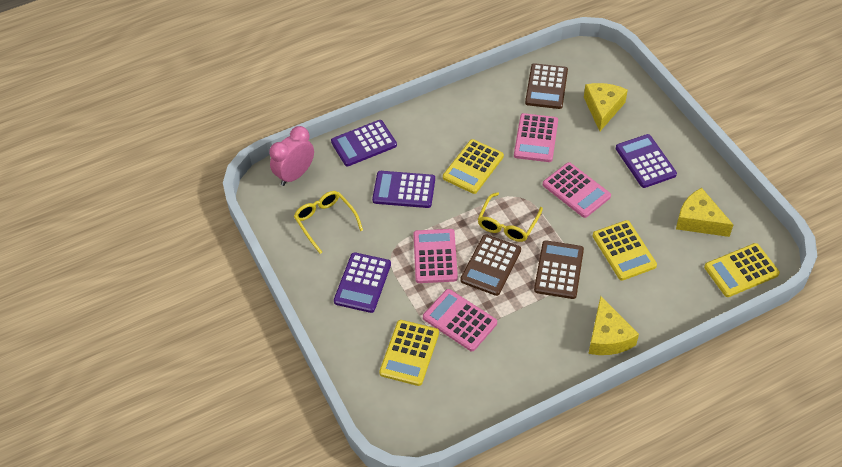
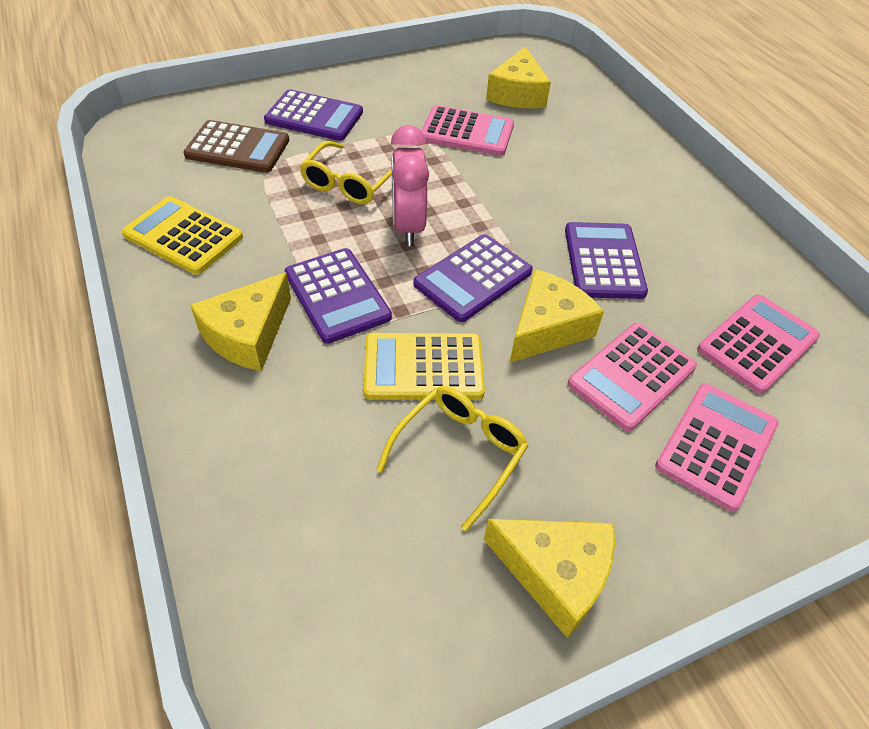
brown calculator: [460,234,521,296] [525,63,568,109] [534,240,584,299] = 3 -> [183,120,289,173] = 1
yellow calculator: [379,320,439,386] [443,139,504,194] [593,220,657,281] [704,243,780,297] = 4 -> [122,196,243,275] [363,333,485,400] = 2
yellow cheese: [584,83,628,131] [588,296,639,355] [676,188,733,237] = 3 -> [190,272,291,371] [484,519,615,638] [486,47,551,108] [510,269,604,363] = 4

